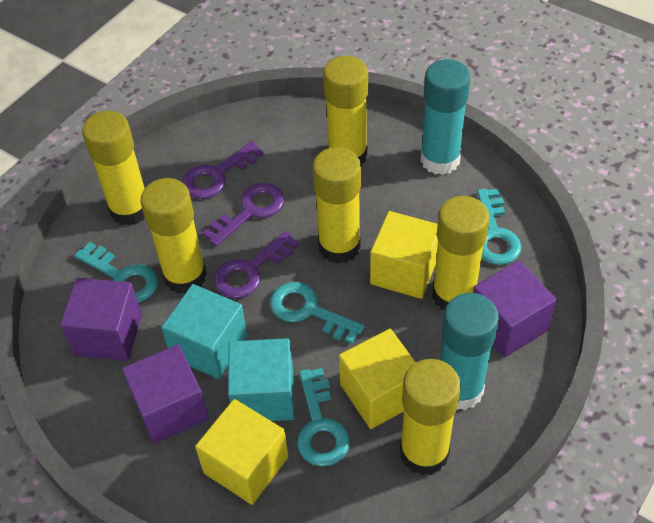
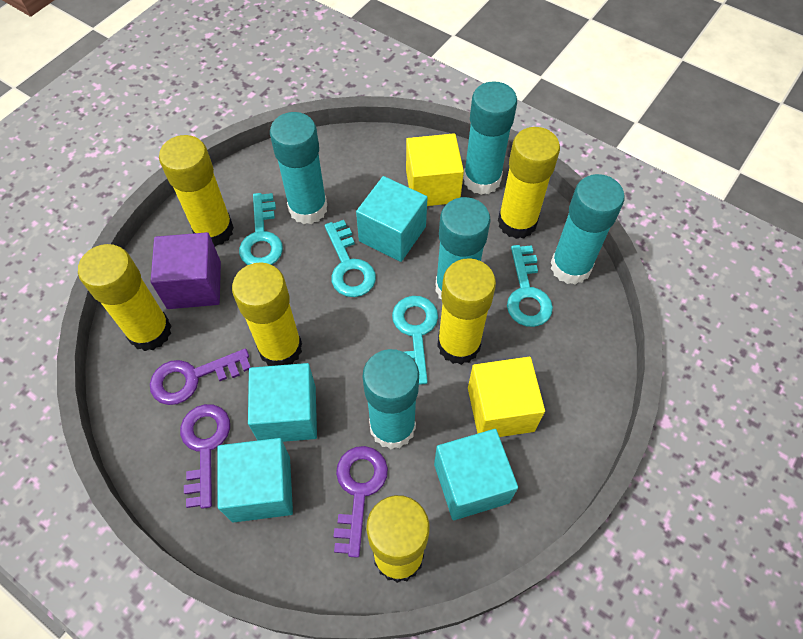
purple cube: [60,278,142,361] [122,344,209,444] [473,261,557,357] = 3 -> [151,232,221,309] = 1
turquoise cube: [161,284,247,379] [228,338,294,421] = 2 -> [217,438,293,523] [248,363,317,442] [356,176,428,262] [434,429,518,520] = 4
turquoise glue stick: [420,59,471,175] [441,293,499,410] = 2 -> [270,112,327,224] [362,349,419,449] [435,197,491,299] [463,81,517,195] [551,174,625,285] = 5
yellow cube: [195,399,289,505] [339,329,416,429] [370,211,438,299] = 3 -> [406,133,464,206] [468,357,545,437] = 2

